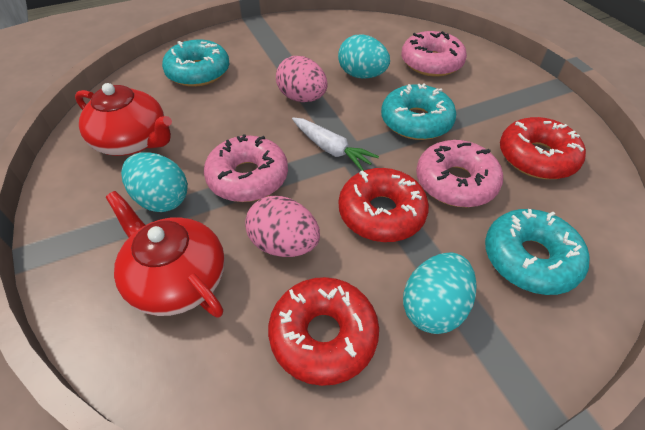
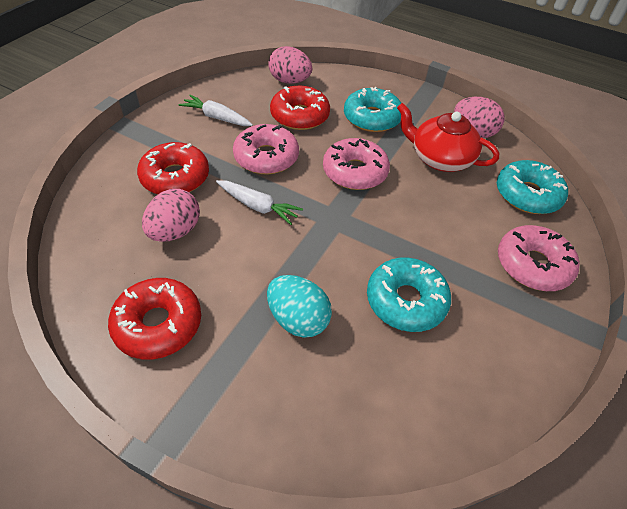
pink egg: [245,196,320,257] [276,56,328,102] = 2 -> [142,189,200,242] [268,46,312,84] [454,97,505,138] = 3
red teapot: [75,83,172,156] [106,191,225,318] = 2 -> [397,103,499,172] = 1
turquoise egg: [121,152,188,212] [338,34,390,79] [403,253,477,334] = 3 -> [267,275,332,338] = 1
white carrot: [292,118,379,171] = 1 -> [178,95,253,126] [216,180,303,225] = 2

